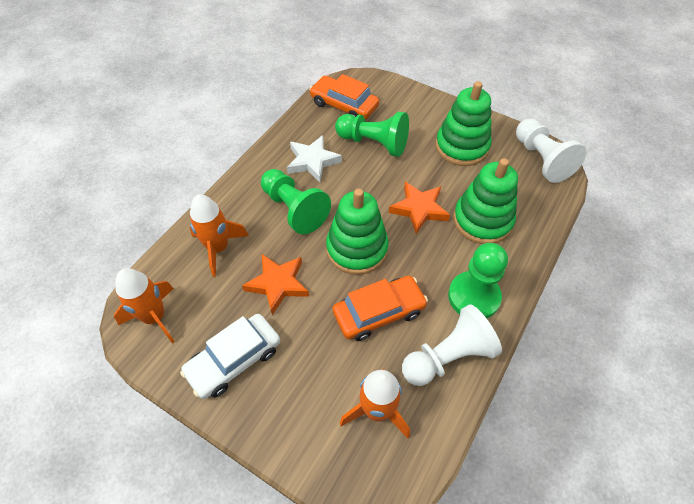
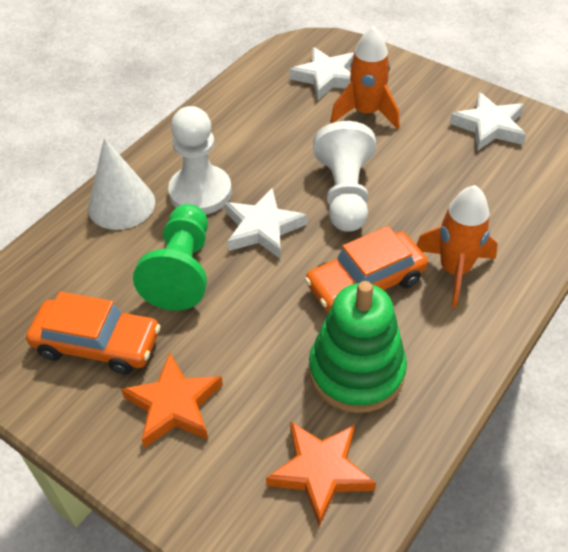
green pawn: [261,169,331,234] [335,112,409,157] [448,243,508,318] = 3 -> [133,204,208,311] = 1
green stacking toy: [326,189,388,275] [436,81,492,166] [453,158,518,244] = 3 -> [309,281,407,413] = 1
orange rocket: [114,268,175,343] [189,195,249,277] [340,369,410,438] = 3 -> [330,26,400,129] [417,185,498,308] = 2
white car: [180,314,280,399] = 1 -> none = 0
white cone: none = 0 -> [88,138,155,230] = 1
white star: [287,135,342,182] = 1 -> [225,188,307,259] [290,47,354,100] [449,92,526,151] = 3

